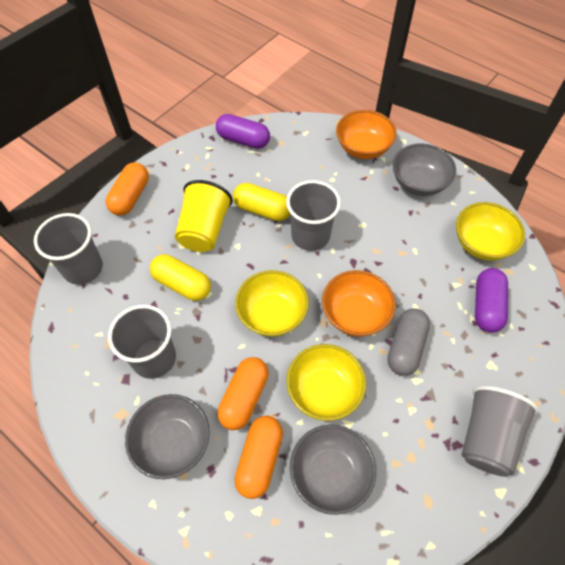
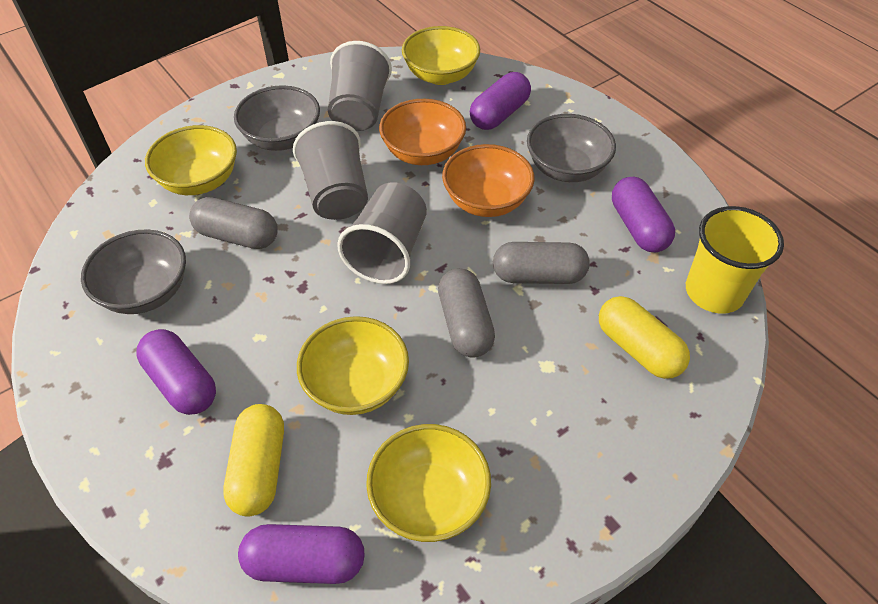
grey capsule: [387,308,430,376] = 1 -> [189,197,278,249] [438,268,495,358] [493,242,590,284] = 3
grey cup: [34,213,103,285] [108,305,176,379] [286,180,341,251] [462,386,538,477] = 4 -> [293,121,368,220] [328,41,392,131] [337,182,427,284] = 3
orange capsule: [106,163,149,216] [217,357,269,430] [234,416,283,499] = 3 -> none = 0
purple capsule: [216,114,270,149] [475,268,508,333] = 2 -> [136,329,216,415] [238,524,365,584] [470,72,531,130] [612,177,675,252] = 4
yellow bowl: [235,270,309,337] [286,344,366,421] [456,202,525,260] = 3 -> [145,125,237,195] [297,316,409,415] [366,424,491,542] [402,26,480,85] = 4

